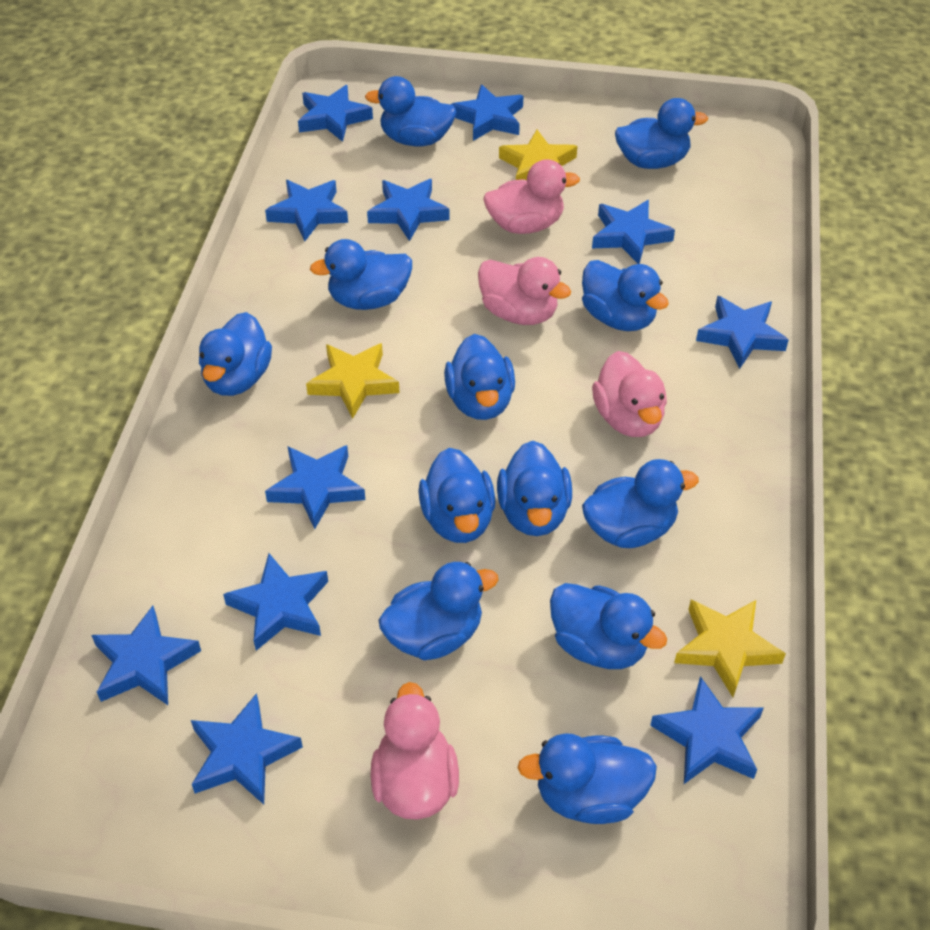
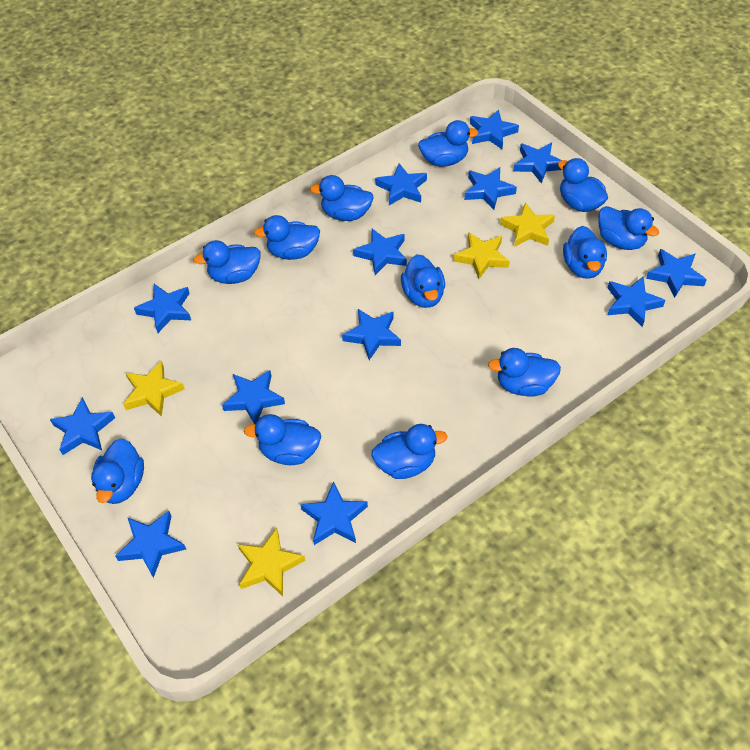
blue star: [91,606,201,705] [191,693,303,805] [223,553,328,651] [265,180,348,242] [265,445,365,529] [298,85,373,142] [367,179,449,241] [450,84,523,141] [592,200,675,264] [650,676,764,784] [696,296,789,369] = 11 -> [50,397,115,455] [115,511,186,578] [134,284,191,333] [222,370,285,424] [300,482,368,545] [342,309,401,360] [353,229,407,275] [375,163,427,205] [464,167,517,210] [470,109,519,149] [513,143,562,183] [608,276,665,327] [646,249,707,298] = 13
pink duck: [370,682,459,820] [478,257,571,325] [484,159,580,234] [592,351,667,437] = 4 -> none = 0
yellow star: [306,343,400,419] [499,130,577,180] [674,600,786,697] = 3 -> [123,360,185,417] [238,528,305,596] [453,232,510,279] [500,202,555,247] = 4

